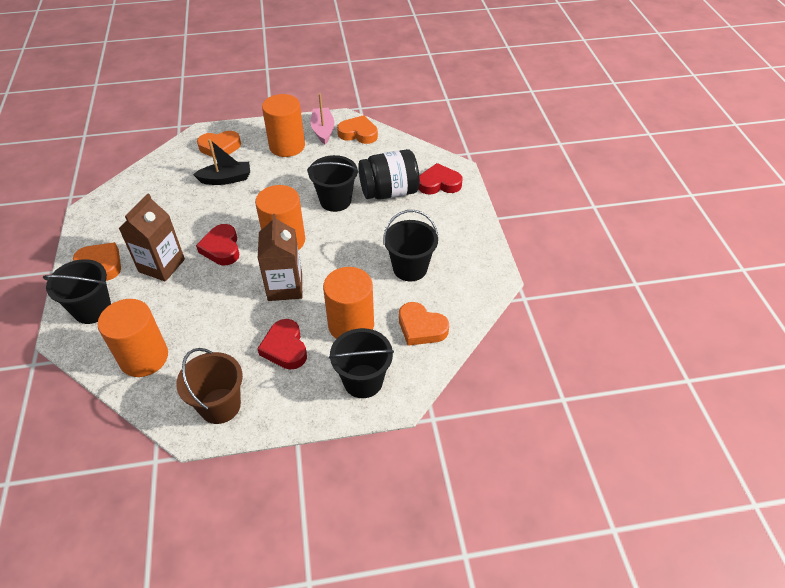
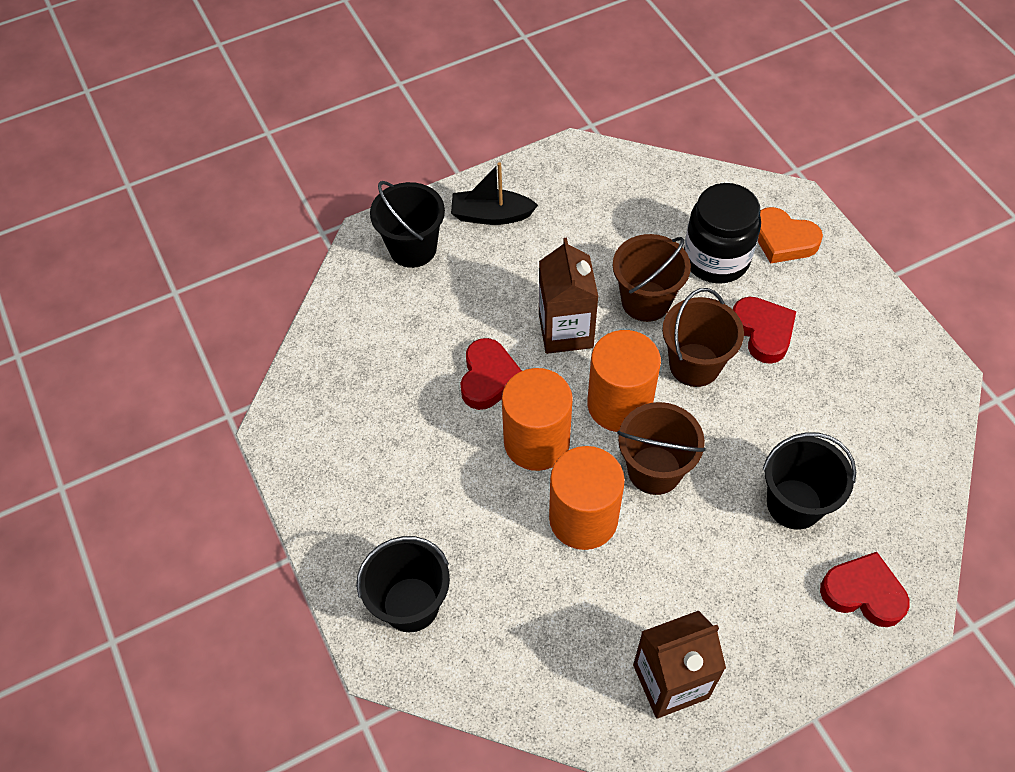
black bucket: [43,259,111,324] [307,155,359,212] [329,328,394,398] [383,210,438,281] = 4 -> [356,536,450,632] [370,181,445,268] [763,432,856,530] = 3
brown bucket: [176,348,243,424] = 1 -> [613,234,691,322] [617,402,706,495] [662,288,744,387] = 3
orange cylinder: [97,299,168,377] [255,185,305,250] [262,94,305,157] [323,267,374,339] = 4 -> [502,368,573,471] [549,446,625,550] [587,330,661,432] = 3
orange heart: [73,242,121,281] [197,131,241,158] [337,115,378,144] [399,302,449,346] = 4 -> [758,207,823,263] = 1
pink boat: [311,93,334,144] = 1 -> none = 0

